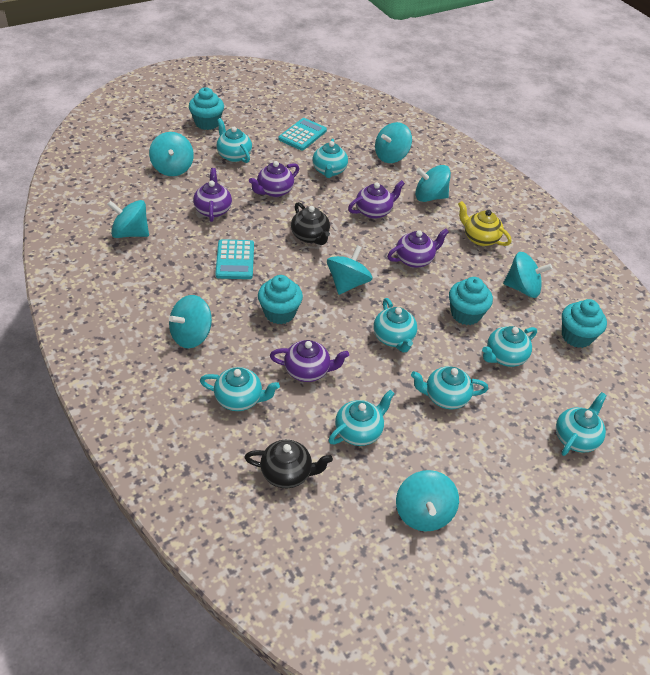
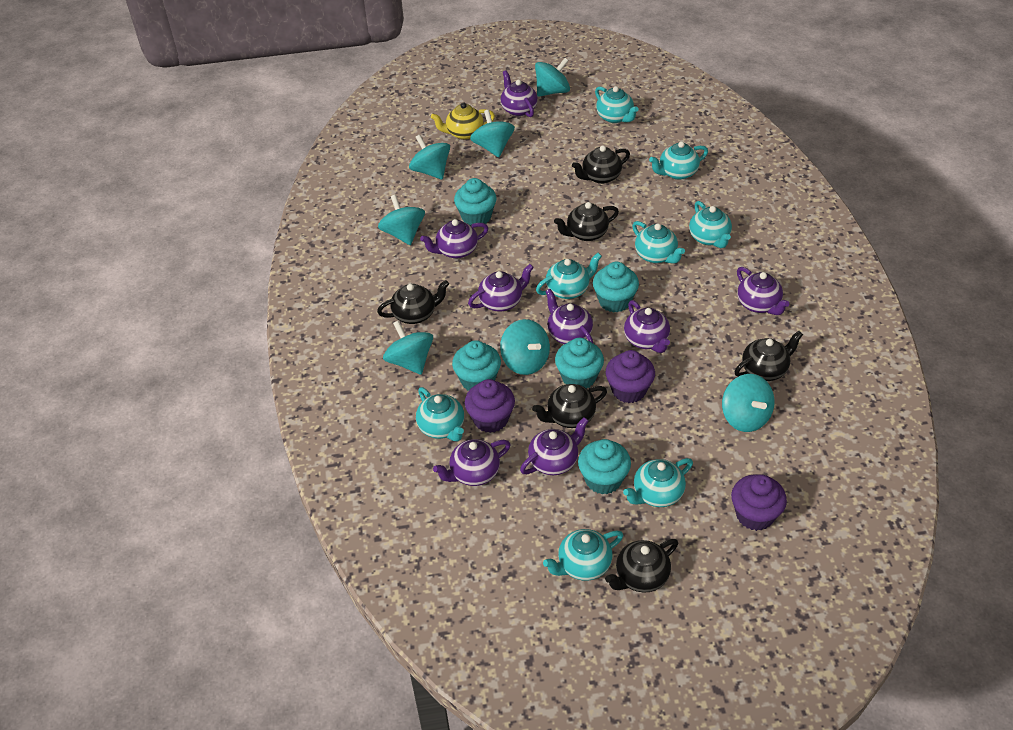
black teapot: [244,440,333,488] [291,202,330,245] = 2 -> [377,280,449,324] [532,384,607,428] [554,202,619,241] [572,145,630,184] [605,539,678,593] [734,331,803,381] = 6
purple cupcake: none = 0 -> [465,379,515,433] [606,350,655,403] [731,474,787,531] = 3
purple teapot: [193,168,232,222] [249,161,299,197] [270,340,349,382] [348,180,405,219] [387,229,449,268] = 5 -> [420,219,488,258] [433,439,511,486] [468,264,534,312] [501,70,538,117] [520,417,588,475] [546,289,593,344] [624,300,670,353] [737,267,790,315] = 8
turquoise calculator: [215,239,254,279] [279,118,327,150] = 2 -> none = 0
turquoise cupcake: [189,87,224,130] [258,275,303,324] [449,277,493,325] [562,299,607,348] = 4 -> [452,340,501,390] [454,178,497,226] [555,338,604,389] [578,439,631,494] [593,262,639,313] = 5
turquoise spinning top: [107,200,149,238] [149,132,194,176] [169,295,212,348] [327,245,373,295] [375,122,412,163] [396,470,459,531] [415,165,451,202] [503,252,552,298] = 8 -> [378,195,425,245] [383,320,433,375] [409,134,450,180] [470,110,515,157] [500,319,550,375] [535,58,570,97] [722,374,774,432] = 7

